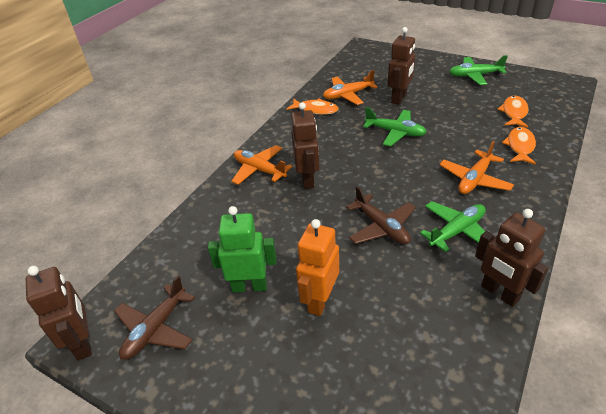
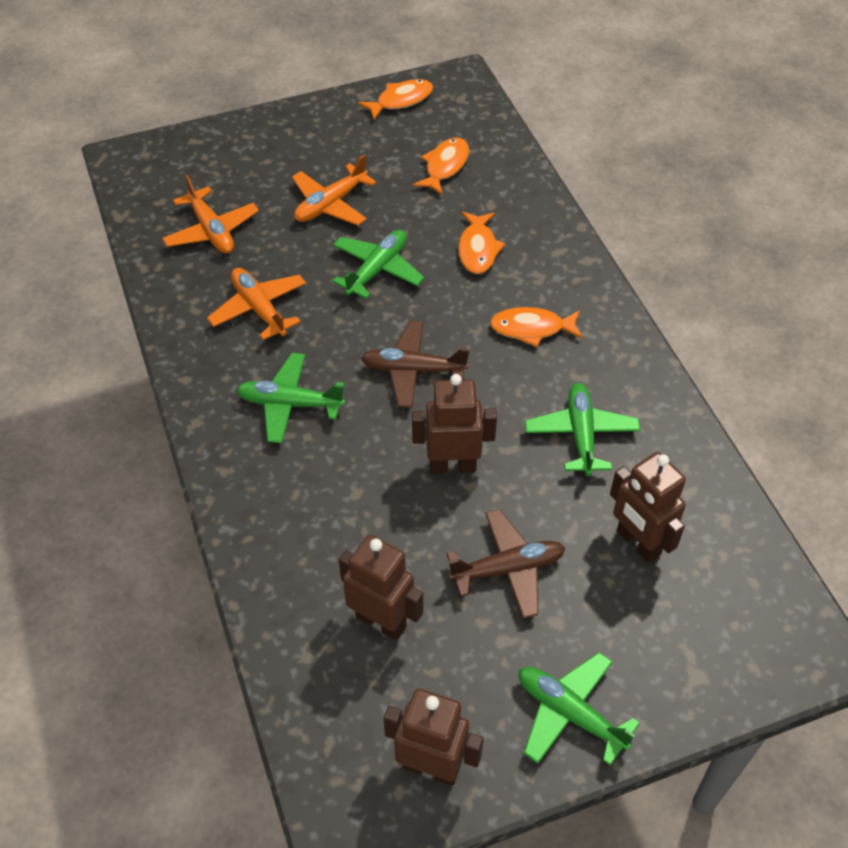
green plane: [363,107,426,146] [420,201,486,252] [449,55,508,85] = 3 -> [236,353,345,443] [332,230,424,299] [519,652,640,765] [525,383,640,476] = 4
green robot: [208,206,276,293] = 1 -> none = 0
orange fish: [287,98,338,115] [497,96,529,128] [502,127,536,165] = 3 -> [358,79,433,120] [413,137,469,195] [458,212,505,274] [490,307,583,347] = 4
orange robot: [296,219,339,316] = 1 -> none = 0

